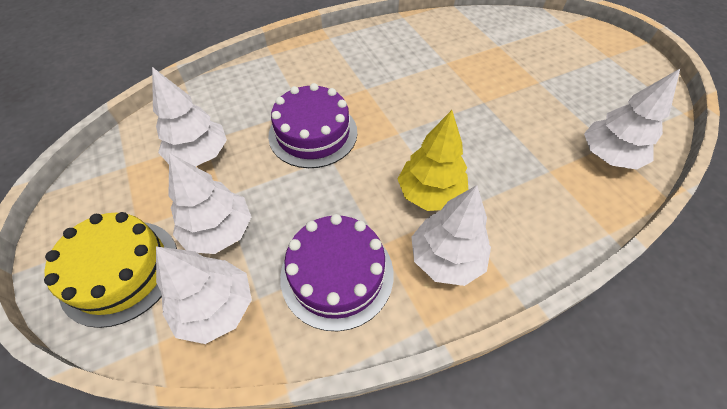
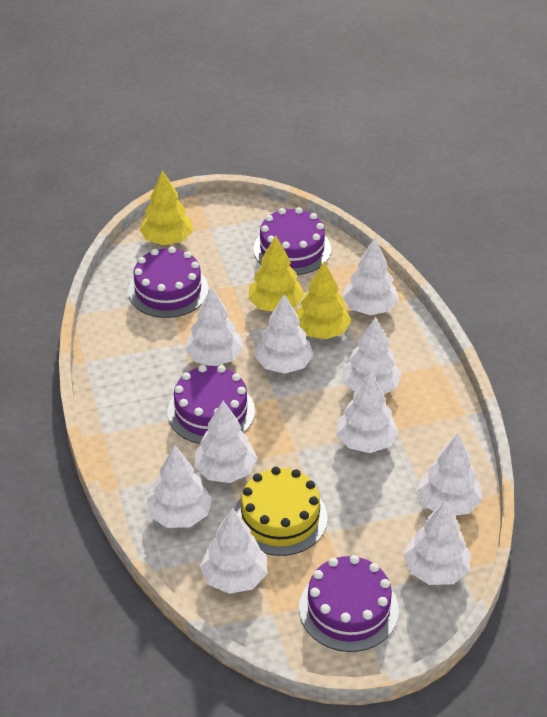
purple cake: [268,83,357,168] [280,214,394,331] = 2 -> [128,247,209,318] [167,365,255,444] [253,207,331,275] [299,555,399,652] = 4
white tree: [152,67,227,167] [156,247,252,344] [168,153,251,254] [411,185,491,286] [584,69,680,170] = 5 -> [147,445,212,528] [185,287,243,366] [195,401,258,483] [200,508,267,594] [255,294,314,374] [336,371,398,453] [342,237,399,315] [342,317,402,394] [403,500,471,585] [417,433,482,516] = 10
yellow tree: [398,110,468,211] = 1 -> [139,170,193,245] [248,235,304,312] [295,261,352,339] = 3

